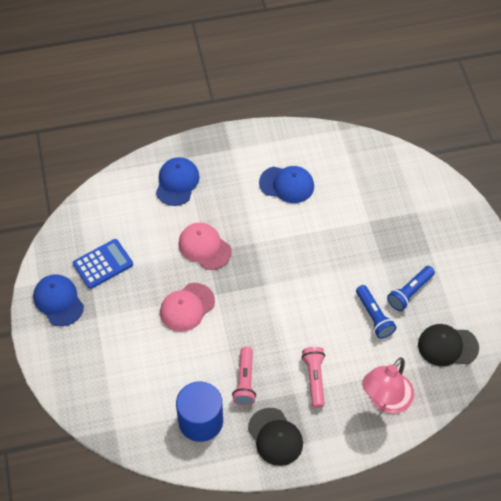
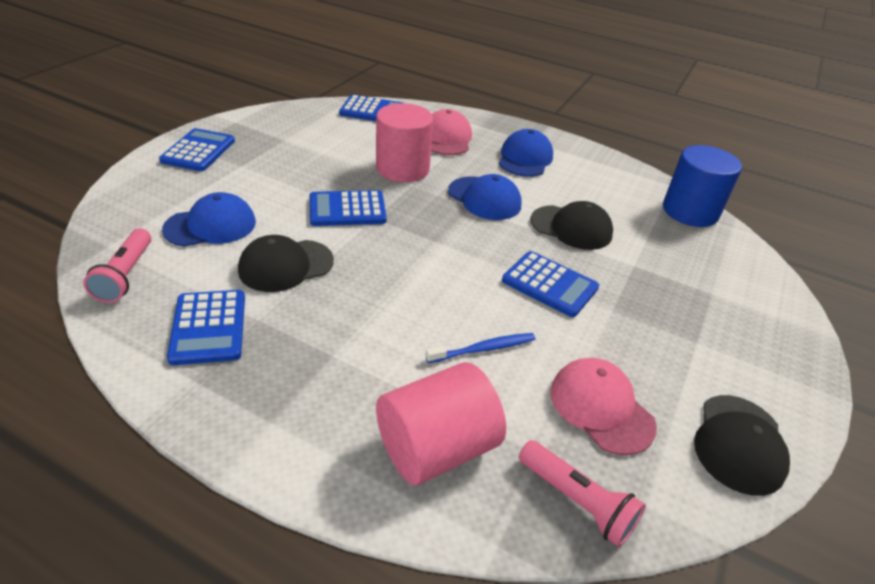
black cap: [248,408,303,466] [418,324,479,366] = 2 -> [238,235,334,292] [530,201,613,250] [694,395,790,496] = 3
blue calculator: [73,239,133,289] = 1 -> [159,128,235,171] [167,290,245,365] [310,190,387,226] [339,95,403,121] [502,251,599,317] = 5
blue flashlight: [356,285,397,339] [387,266,435,311] = 2 -> none = 0
blue toothbrush: none = 0 -> [426,333,535,363] = 1
pink cylinder: none = 0 -> [376,103,433,182] [376,362,506,486] = 2
pink lamp: [362,358,414,413] = 1 -> none = 0

